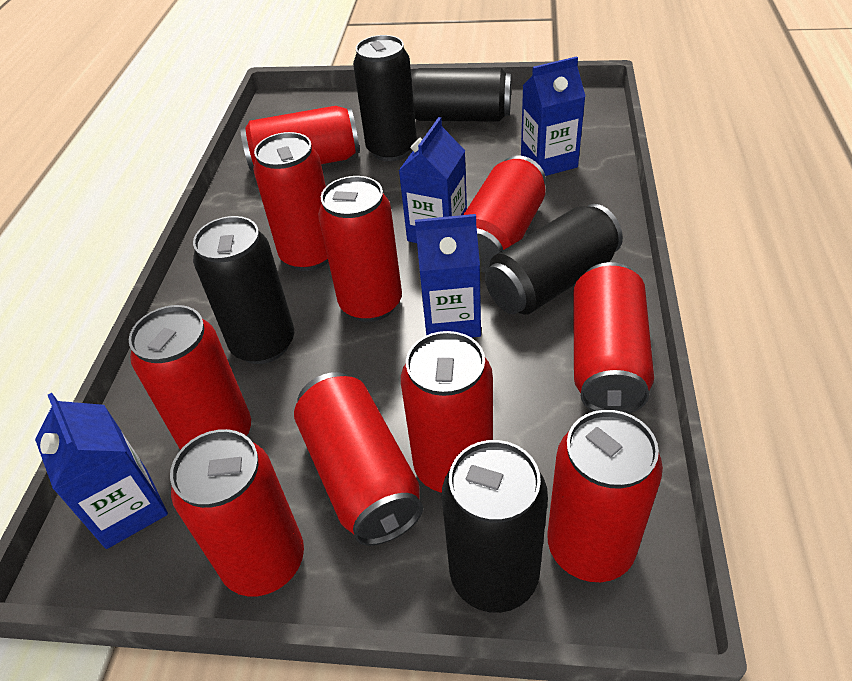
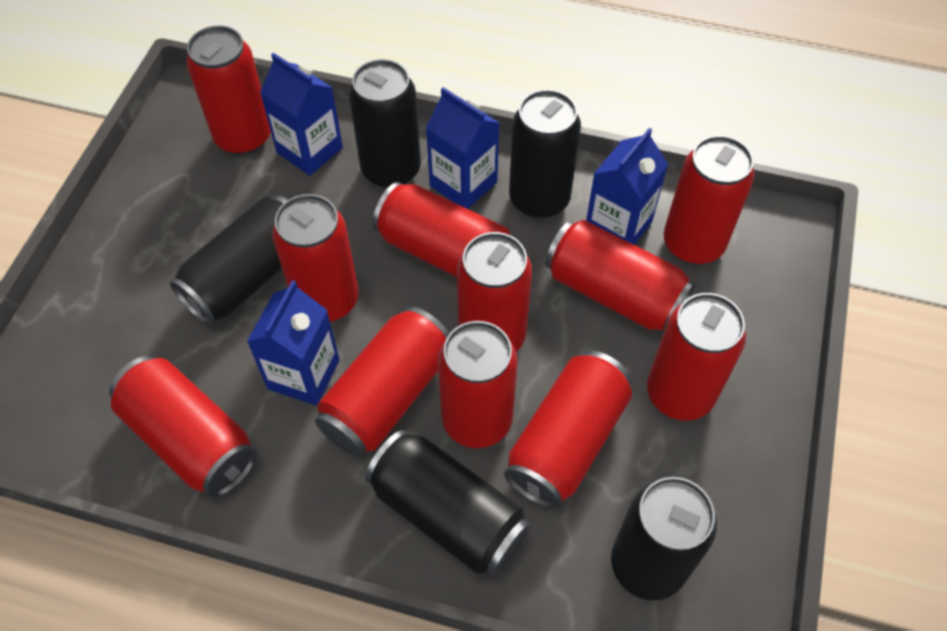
red can: [129,305,251,450] [170,429,304,596] [240,106,360,171] [253,132,328,271] [294,372,423,546] [318,176,402,322] [401,331,493,493] [463,156,546,272] [547,410,663,582] [573,262,654,414] = 10 -> [109,356,257,498] [186,26,271,155] [272,194,359,322] [315,306,449,456] [373,182,510,277] [438,321,518,448] [457,232,532,352] [504,351,632,509] [545,220,696,331] [647,293,746,420] [664,135,755,265] = 11

